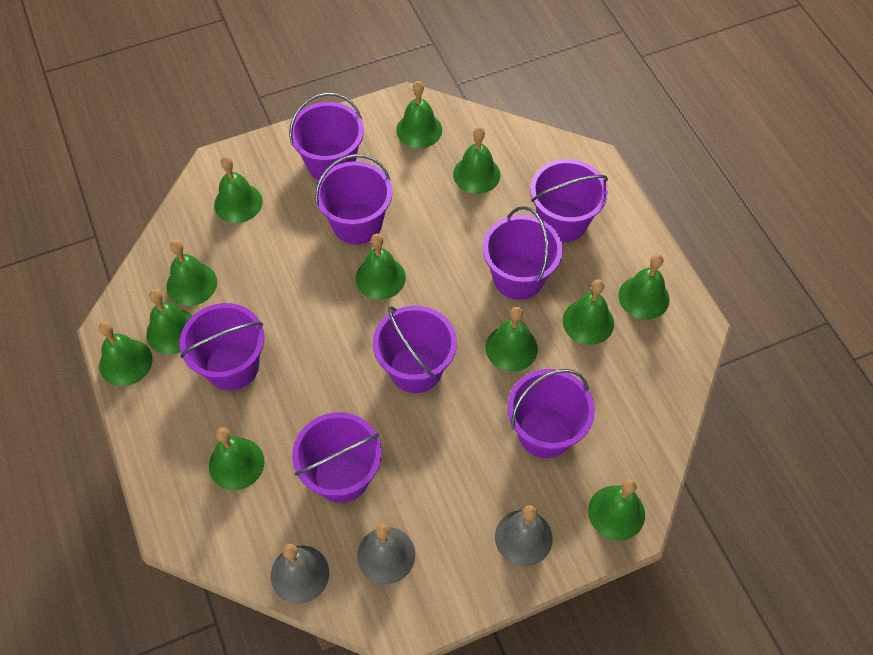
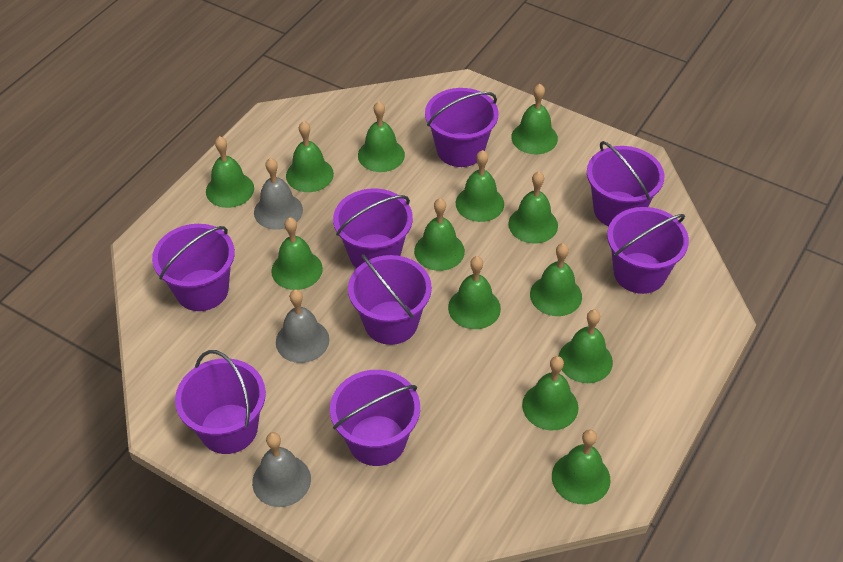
green bell: [99,321,152,386] [146,289,193,354] [166,240,217,306] [209,428,264,490] [214,156,263,223] [356,234,406,300] [396,81,442,148] [453,127,500,194] [486,307,538,372] [563,279,614,345] [588,479,645,540] [619,254,670,320] = 12 -> [206,136,254,208] [271,217,323,290] [286,121,334,192] [358,101,405,172] [414,198,465,271] [448,256,501,329] [456,150,504,222] [508,172,558,244] [511,84,558,154] [522,356,579,430] [530,243,582,316] [552,429,611,504] [558,309,613,383] = 13

